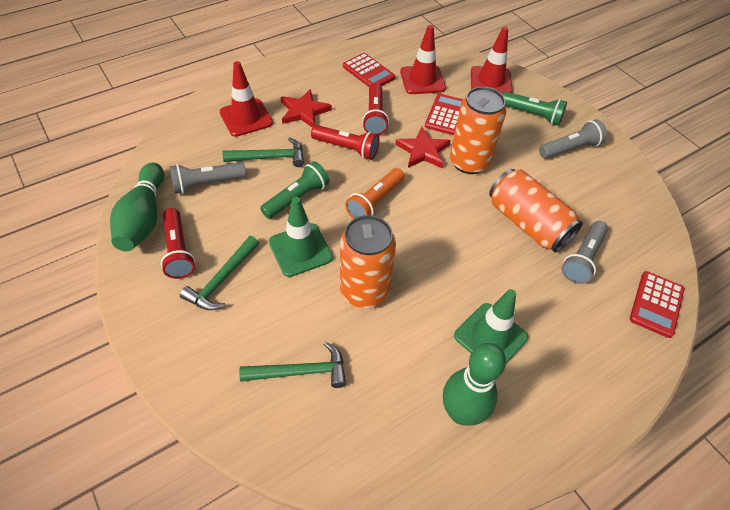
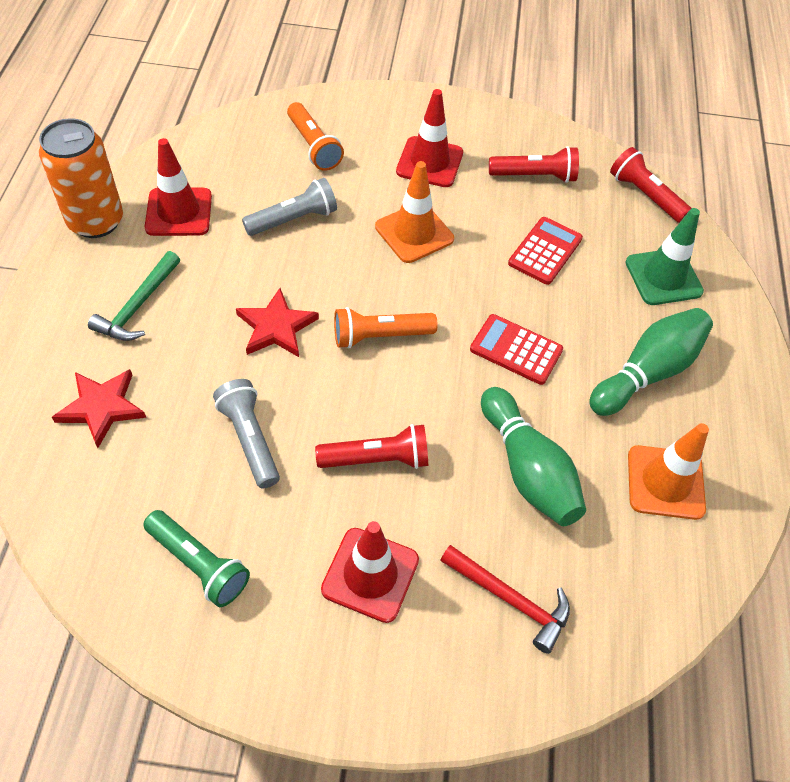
green flashlight: [260,161,330,219] [502,91,567,126] = 2 -> [143,510,250,607] = 1
green hammer: [180,236,259,310] [223,137,304,167] [239,342,346,388] = 3 -> [88,251,180,341] = 1
green traffic cone: [269,197,333,277] [454,289,528,363] = 2 -> [626,208,704,305] = 1
grey flashlight: [169,162,246,194] [539,119,607,159] [562,221,608,284] = 3 -> [213,379,280,488] [242,178,337,236] = 2
orange can: [340,215,396,308] [450,87,506,174] [489,169,583,253] = 3 -> [39,118,123,238] = 1
orange flashlight: [345,168,405,219] = 1 -> [287,102,344,171] [334,307,438,349] = 2
orange traffic cone: none = 0 -> [375,161,454,263] [628,423,709,520] = 2
red calculator: [343,53,395,87] [425,94,463,135] [630,271,684,338] = 3 -> [470,314,563,385] [508,217,583,285] = 2
red hammer: none = 0 -> [440,545,570,654] = 1

